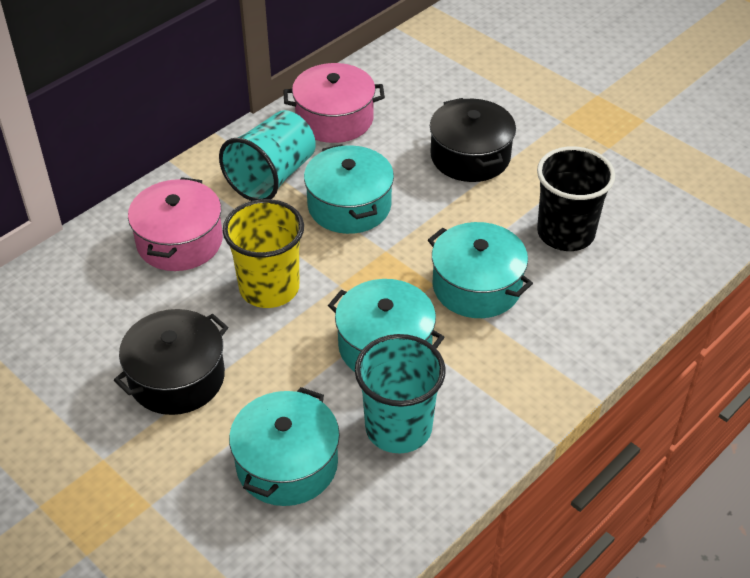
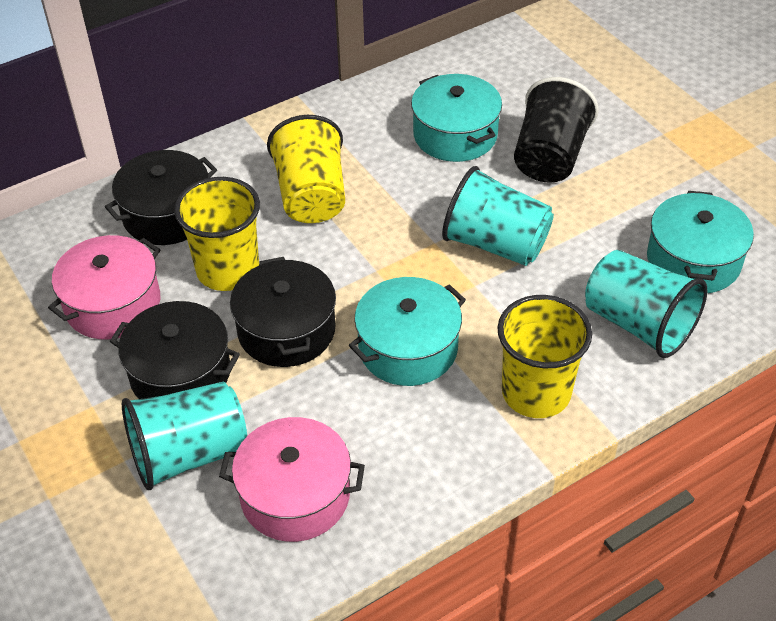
black pot: [114,309,228,415] [430,98,516,182] = 2 -> [105,150,217,245] [110,301,240,399] [230,257,336,367] = 3
turquoise cup: [219,110,316,201] [355,334,446,453] = 2 -> [122,381,247,490] [442,166,554,266] [585,250,707,358] = 3
turquoise pot: [229,387,340,506] [304,144,394,234] [328,279,444,372] [428,222,533,318] = 4 -> [349,277,466,386] [411,74,502,162] [647,191,754,293] = 3
yellow cup: [223,199,304,308] = 1 -> [174,177,260,291] [267,115,345,223] [497,295,592,418] = 3

